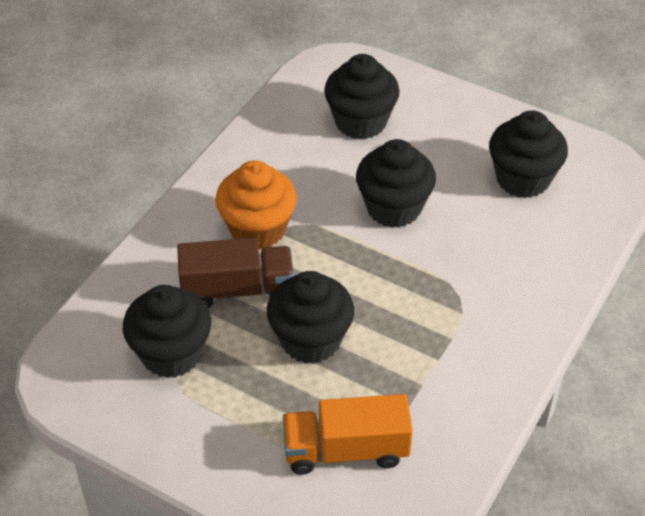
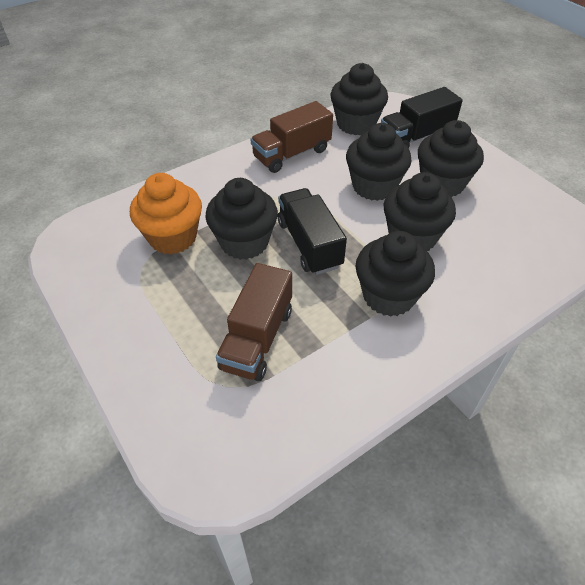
black cupcake: [123,285,211,378] [267,271,354,364] [324,54,400,139] [356,139,436,228] [489,110,568,198] = 5 -> [205,178,278,260] [331,63,388,135] [346,123,412,201] [356,231,435,317] [384,172,456,251] [418,120,484,197] = 6
black truck: none = 0 -> [278,188,347,275] [381,87,463,149] = 2
brown truck: [177,238,294,308] = 1 -> [216,263,292,381] [251,101,333,173] = 2
orange truck: [283,394,413,475] = 1 -> none = 0

